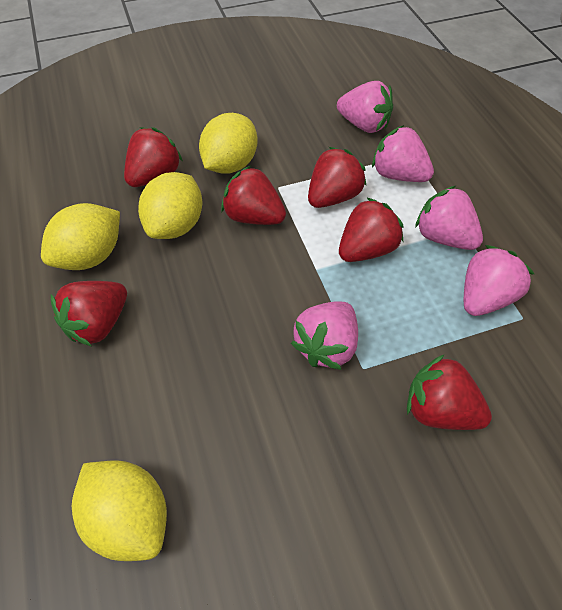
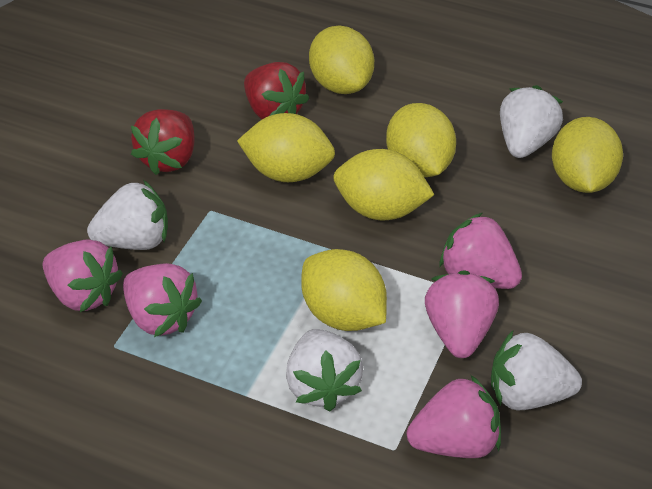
red strawberry: [51,281,127,347] [124,127,183,187] [221,166,286,225] [308,147,366,208] [339,197,404,262] [407,354,492,430] = 6 -> [131,109,195,175] [244,62,309,119] = 2
white strawberry: none = 0 -> [87,180,168,250] [286,329,363,411] [491,331,582,410] [500,85,563,158] = 4
yellow lemon: [41,203,120,270] [72,460,167,561] [138,172,202,239] [199,113,258,174] = 4 -> [237,113,335,182] [301,249,387,331] [309,26,374,94] [333,149,435,220] [386,103,456,177] [552,117,623,193] = 6

